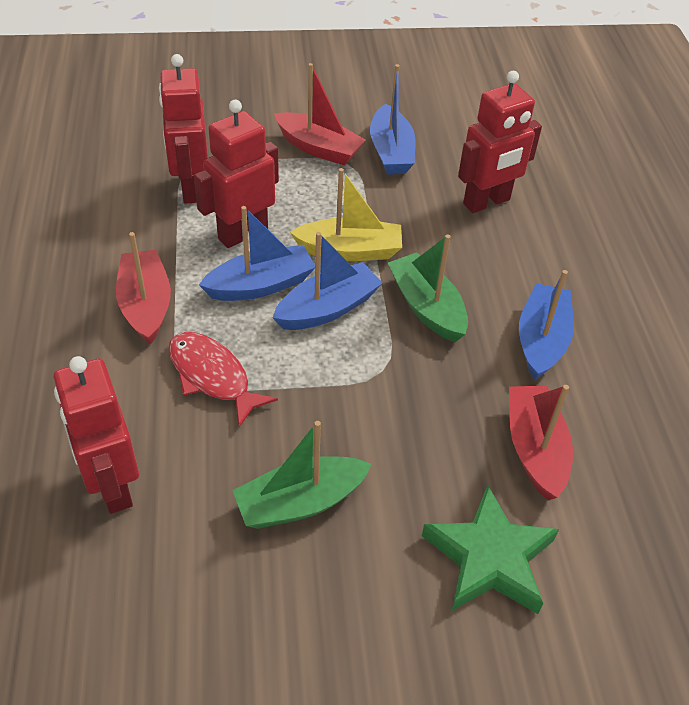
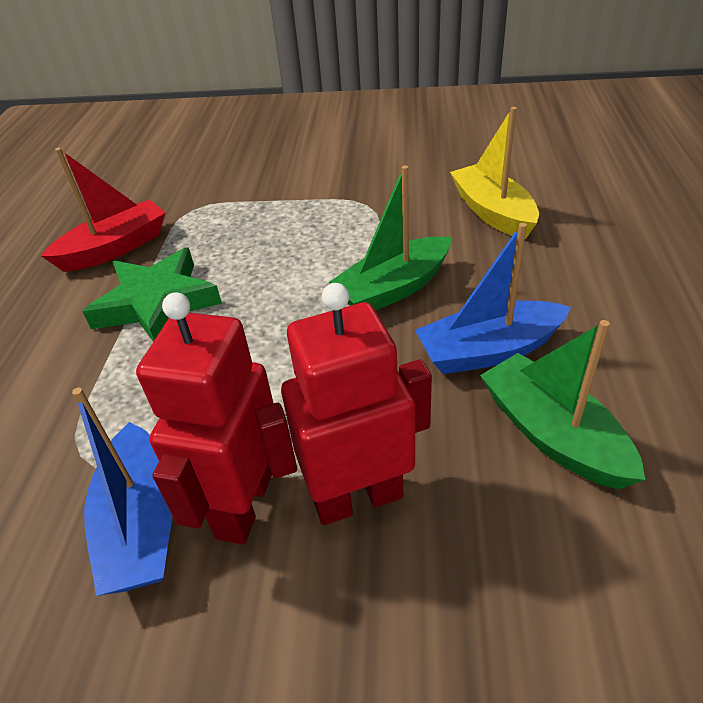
blue boat: [199,206,315,301] [272,232,382,330] [370,64,415,175] [519,270,574,380] = 4 -> [72,388,172,596] [415,223,571,375] = 2
red boat: [116,232,171,345] [274,63,366,165] [509,385,573,500] = 3 -> [41,148,166,272] = 1
red fish: [168,332,278,427] = 1 -> none = 0
red robot: [53,356,139,514] [159,54,208,204] [194,100,279,248] [458,71,542,213] = 4 -> [136,292,274,545] [255,283,432,525] = 2

